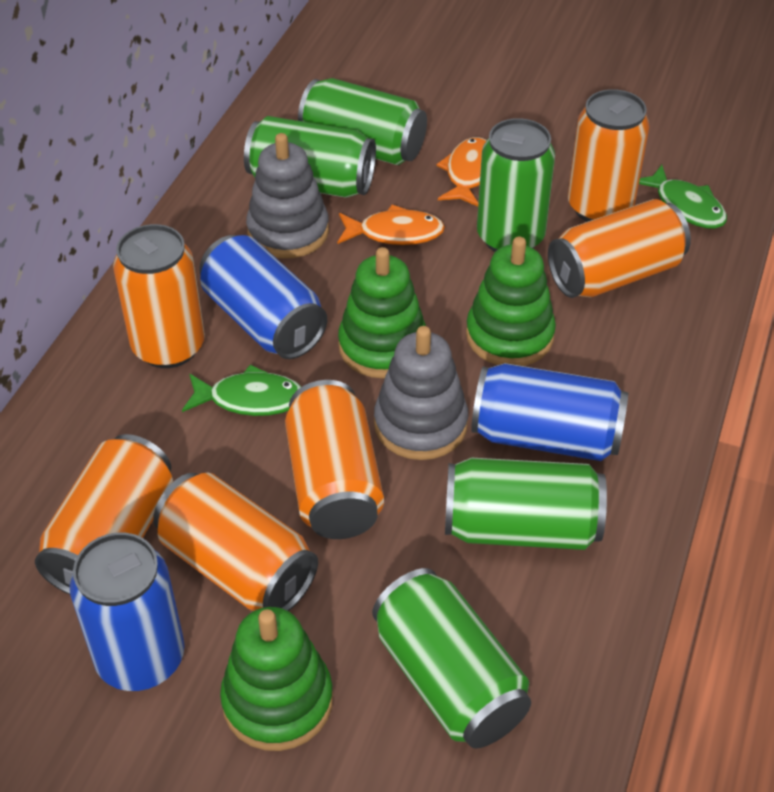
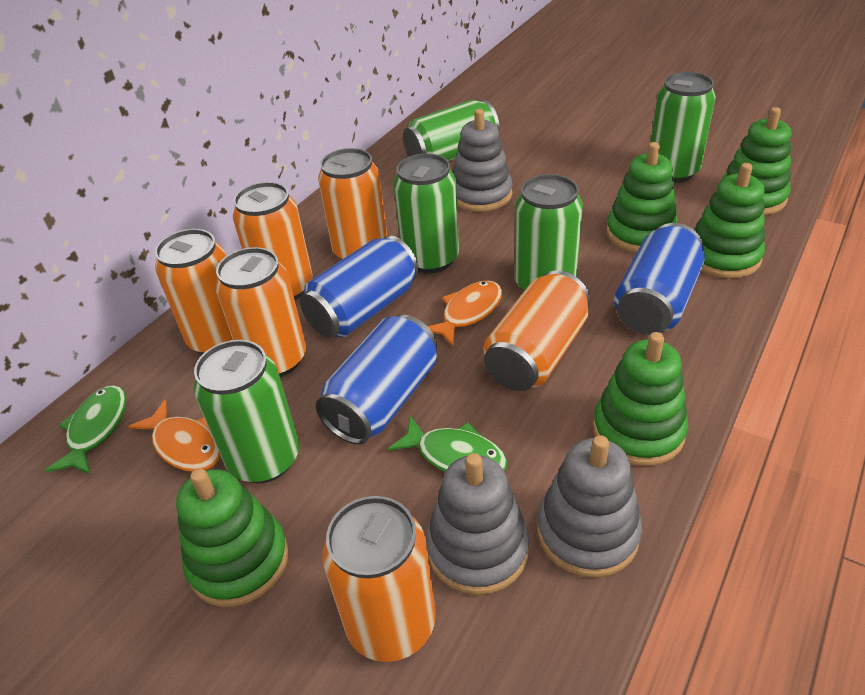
green stacking toy: [220,607,333,751] [338,247,426,378] [466,237,556,366] = 3 -> [176,468,289,607] [593,332,688,466] [606,142,678,253] [695,163,765,279] [722,107,791,215] = 5
grey stacking toy: [246,133,329,259] [374,326,468,460] = 2 -> [426,453,529,595] [453,109,513,212] [537,435,642,578] = 3

